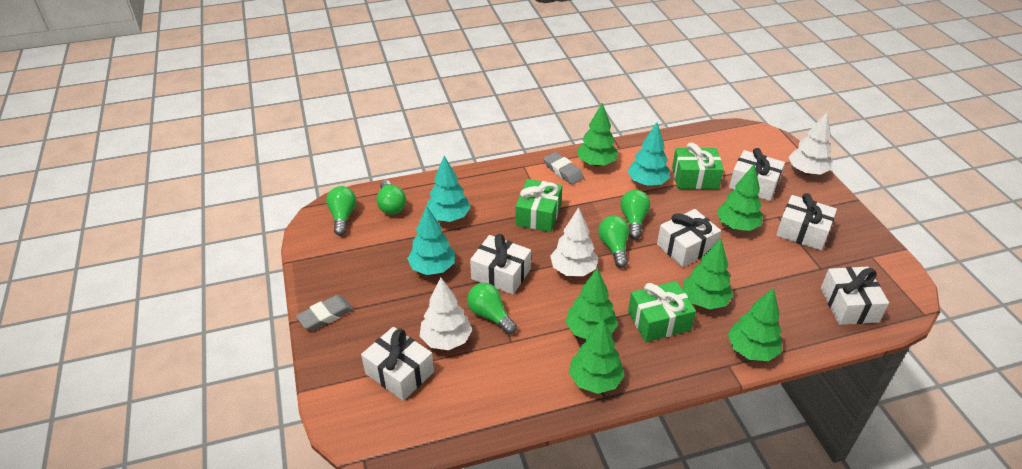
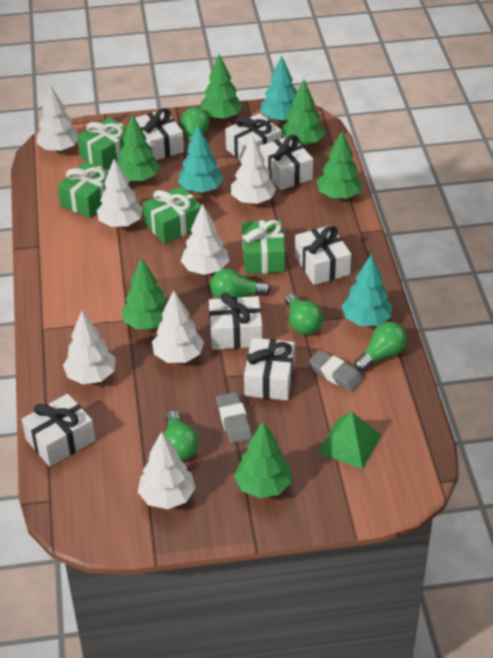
green gift: [515,179,562,232] [628,281,696,342] [672,143,724,189] = 3 -> [58,161,109,218] [77,117,127,170] [143,186,202,244] [242,220,285,274] = 4
green pyramid: none = 0 -> [318,412,381,469] = 1
white gift: [361,327,434,401] [470,234,531,295] [657,209,721,267] [729,148,785,201] [776,193,837,251] [821,267,889,325] = 6 -> [22,394,95,467] [135,108,184,160] [209,293,263,350] [225,113,282,161] [244,338,295,400] [260,135,313,190] [295,225,351,285] = 7
white tree: [420,278,472,350] [550,207,598,276] [789,111,832,175] = 3 -> [36,85,79,152] [63,311,116,384] [97,159,143,227] [138,431,196,509] [152,290,204,363] [181,204,229,275] [231,136,276,204] = 7

